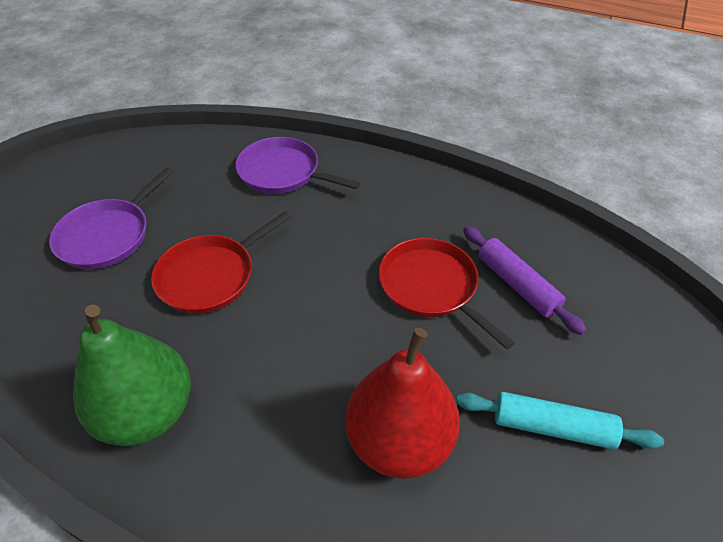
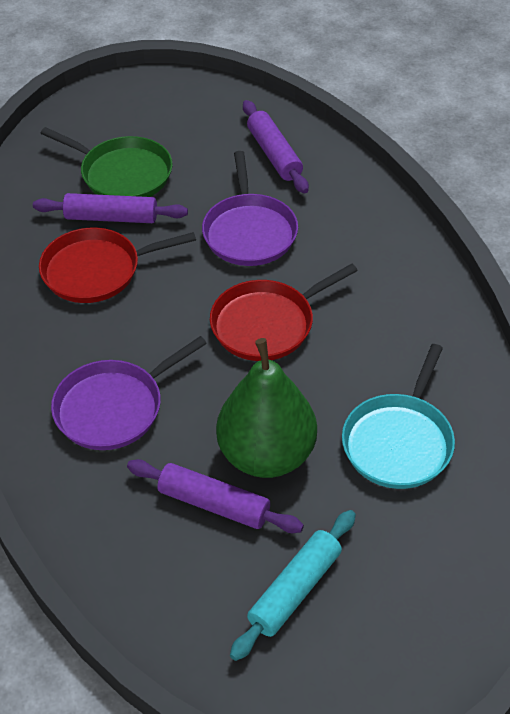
green pan: none = 0 -> [40,127,173,197] = 1
purple rolling pin: [463,226,587,335] = 1 -> [33,193,188,223] [127,459,304,533] [243,100,309,194] = 3
red pear: [346,328,460,479] = 1 -> none = 0
turquoise pan: none = 0 -> [342,344,455,489] = 1

